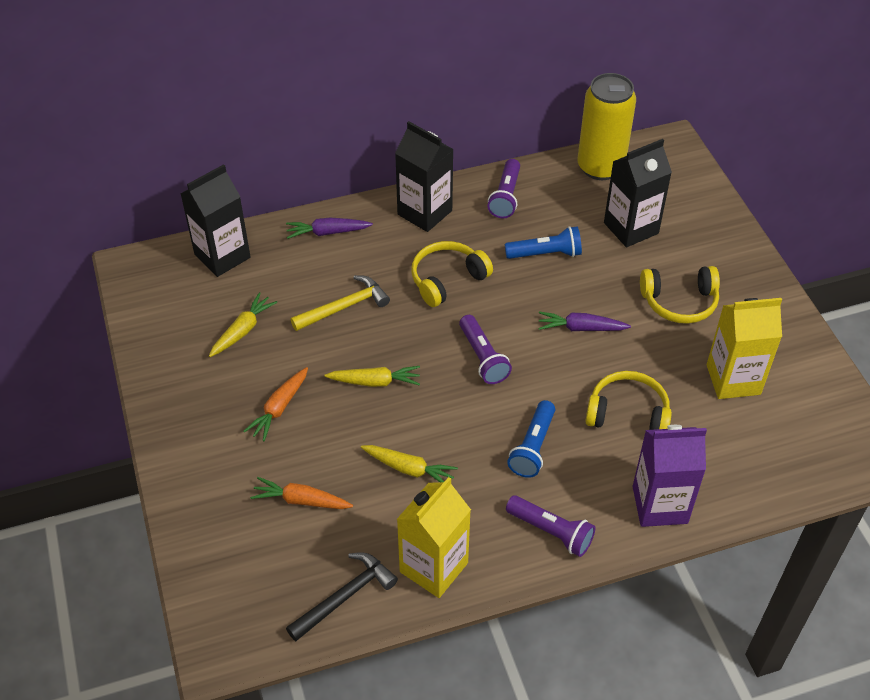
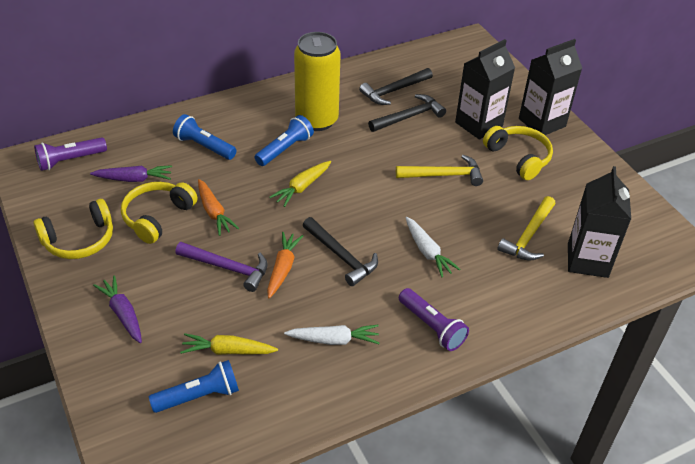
black hammer: [286,552,398,641] = 1 -> [303,217,378,286] [359,68,433,105] [368,94,446,132] = 3
blue flashlight: [505,226,582,259] [507,400,555,478] = 2 -> [149,360,239,413] [173,114,237,160] [255,115,314,166] = 3
purple carton: [633,425,707,527] = 1 -> none = 0
purple flashlight: [459,315,512,384] [487,159,520,218] [506,495,596,557] = 3 -> [34,137,107,171] [399,288,469,351] = 2
purple hammer: none = 0 -> [175,242,268,292] = 1
white carrot: none = 0 -> [284,325,379,345] [405,217,460,278] = 2
yellow carrot: [209,292,277,357] [324,366,420,387] [361,445,458,482] = 3 -> [180,333,278,355] [270,161,331,207] = 2
yellow carton: [397,477,471,598] [707,298,782,399] = 2 -> none = 0
yellow hammer: [290,275,390,331] = 1 -> [396,155,483,186] [497,196,555,261] = 2

